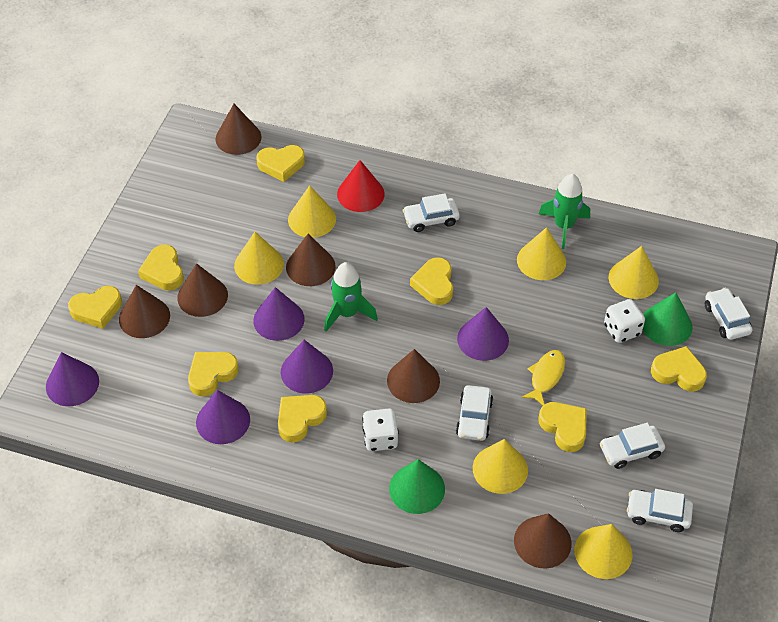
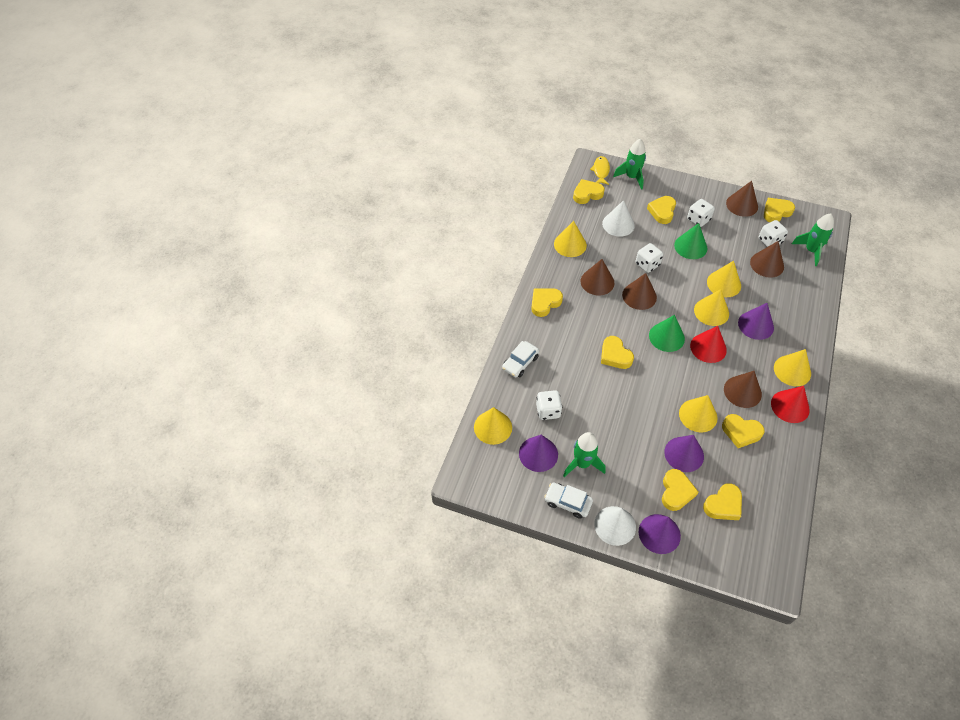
brown cone: [119,285,170,338] [177,263,228,317] [216,104,261,155] [286,233,336,286] [387,349,440,403] [514,513,572,569] = 6 -> [581,259,615,295] [622,273,657,310] [724,371,762,408] [726,181,758,217] [750,241,784,278] = 5
green rocket: [324,262,378,332] [539,173,590,249] = 2 -> [563,432,606,477] [613,139,646,190] [792,213,834,266] = 3
purple cone: [46,352,99,406] [196,390,250,444] [253,287,305,341] [281,340,333,393] [457,307,509,361] = 5 -> [519,435,558,472] [639,514,681,554] [664,435,704,472] [738,303,774,340] = 4
red cone: [337,160,385,212] = 1 -> [690,326,727,363] [771,386,810,423] = 2
white car: [403,193,460,232] [456,385,493,441] [600,423,665,469] [627,489,693,532] [705,288,752,340] = 5 -> [502,341,539,377] [544,482,593,519] = 2
white cone: none = 0 -> [594,506,636,546] [602,200,635,237] = 2
white dice: [362,409,399,451] [604,299,645,343] = 2 -> [536,390,562,420] [635,243,663,273] [687,199,715,227] [759,220,788,247] = 4

